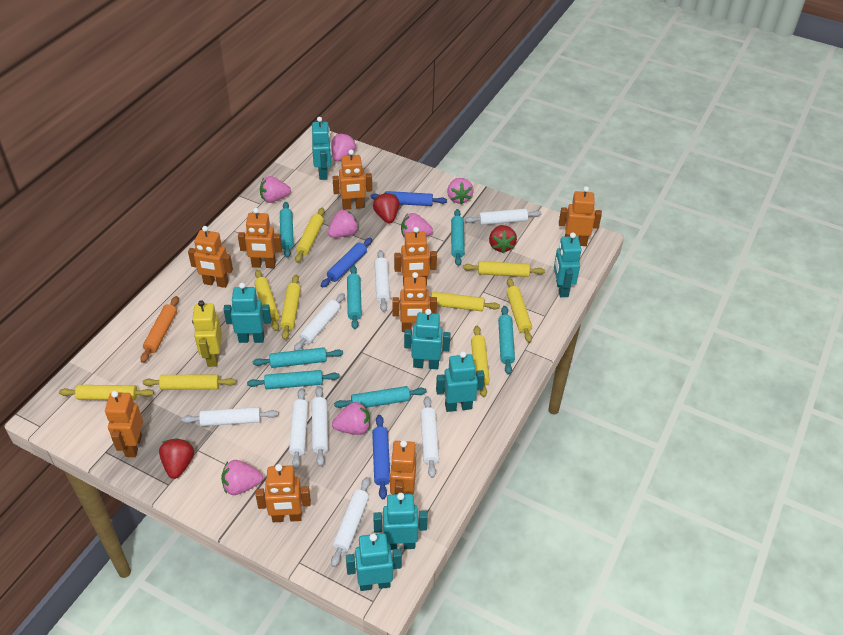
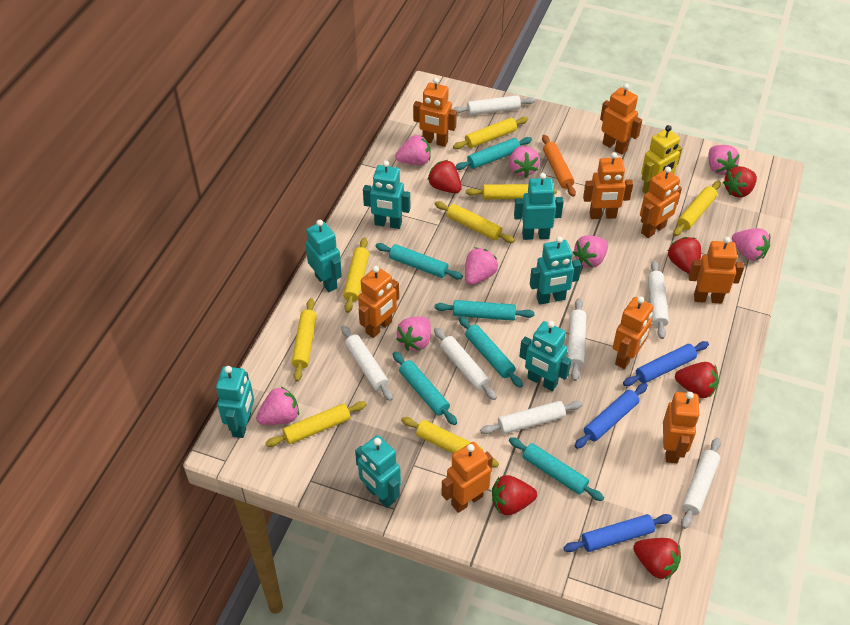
pink strawberry: [221,460,263,495] [260,176,291,203] [328,209,359,238] [332,133,356,161] [332,402,370,435] [401,213,433,238] [447,178,474,204] = 7 -> [256,387,299,425] [395,135,431,165] [396,317,431,351] [465,248,498,285] [509,146,540,177] [573,235,608,268] [708,145,740,175] [732,228,770,261] = 8
red strawberry: [159,438,194,479] [373,193,399,223] [489,225,517,253] = 3 -> [427,160,462,193] [492,475,537,515] [633,538,681,580] [668,237,701,274] [675,362,719,398] [723,166,757,198] = 6
turquoise rolling pin: [247,370,340,389] [253,347,343,368] [280,202,294,258] [334,386,426,408] [347,265,362,329] [451,209,465,266] [498,306,515,375] = 7 -> [375,243,463,279] [393,352,457,425] [435,300,535,321] [455,137,532,170] [459,316,523,388] [509,437,604,501] = 6
white rolling pin: [182,407,278,426] [289,388,308,469] [294,293,345,351] [312,386,328,467] [331,477,370,567] [375,250,390,312] [421,396,439,478] [465,208,541,225] = 8 -> [341,325,393,401] [434,328,497,400] [452,95,535,115] [480,401,582,434] [568,298,586,381] [648,260,669,339] [681,438,721,529] = 7
yellow rolling pin: [59,385,154,400] [142,374,236,390] [254,270,279,331] [280,275,301,340] [295,208,324,263] [429,292,500,311] [463,261,545,277] [471,326,490,397] [506,278,532,343] = 9 -> [265,401,367,447] [292,298,317,382] [343,237,369,313] [401,417,499,467] [435,201,515,243] [453,117,528,149] [466,184,557,199] [673,181,721,236] = 8

